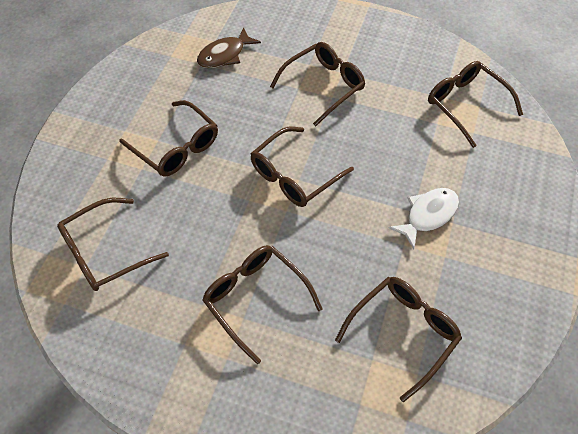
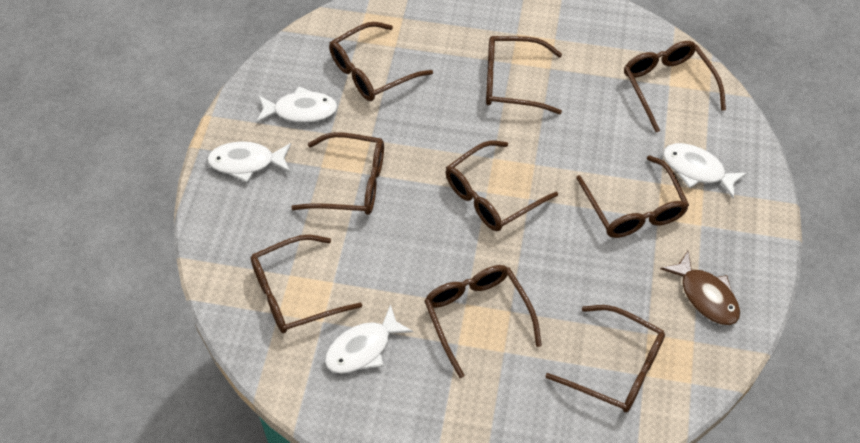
brown glasses: [57,198,169,291] [119,100,218,177] [202,245,323,364] [250,127,354,207] [270,42,365,126] [335,277,462,402] [428,61,523,148] = 7 -> [250,235,362,333] [291,132,384,215] [329,22,433,101] [424,265,542,378] [446,140,558,231] [486,36,562,114] [545,305,665,413] [576,155,689,238] [624,41,726,132] = 9
white fish: [388,188,459,250] = 1 -> [207,142,291,183] [256,86,338,123] [325,304,413,374] [663,143,747,199] = 4

